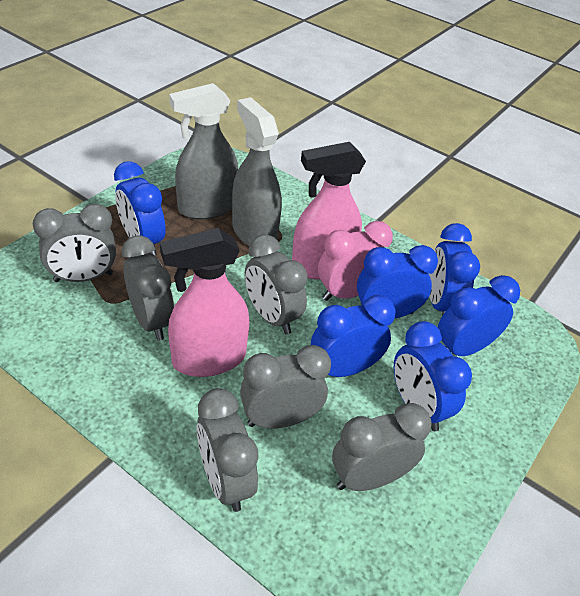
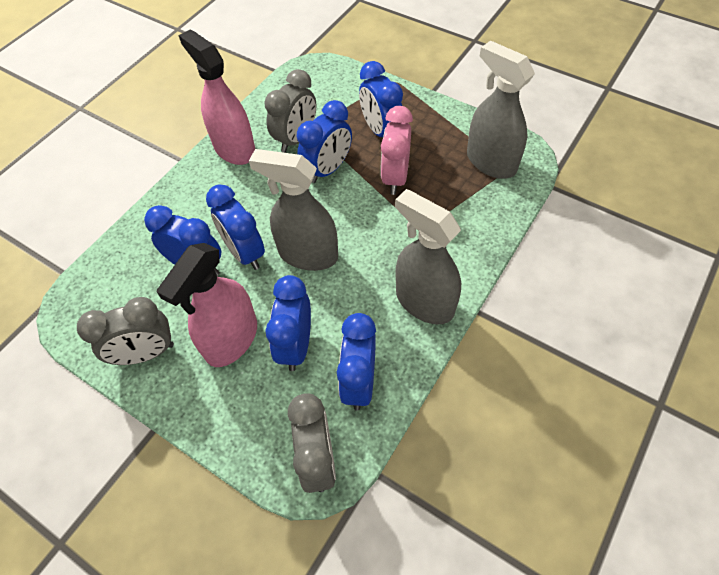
grey clock: [33,204,116,282] [122,235,174,341] [197,388,259,512] [240,345,331,428] [245,234,308,335] [332,403,432,491] = 6 -> [77,297,174,365] [264,69,316,153] [288,393,336,493] = 3
grey spray bottle: [169,83,238,219] [232,97,282,246] = 2 -> [249,149,338,271] [395,189,461,325] [467,41,535,179] = 3

